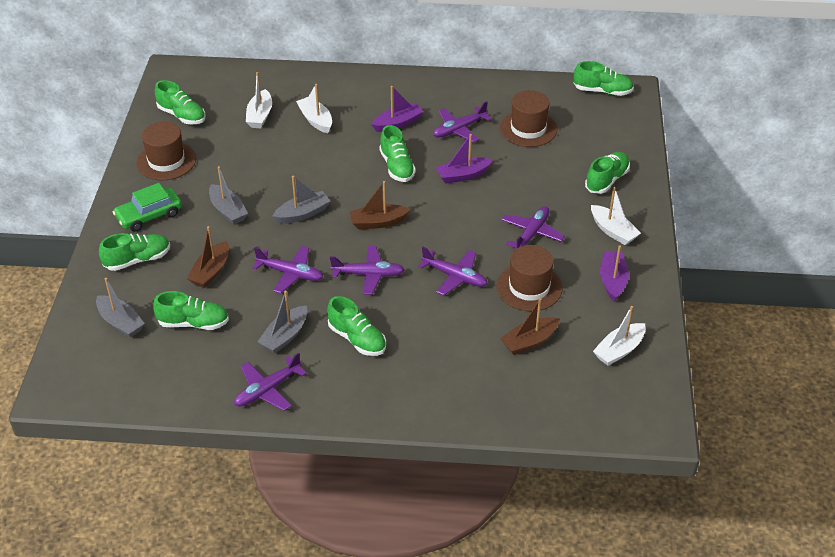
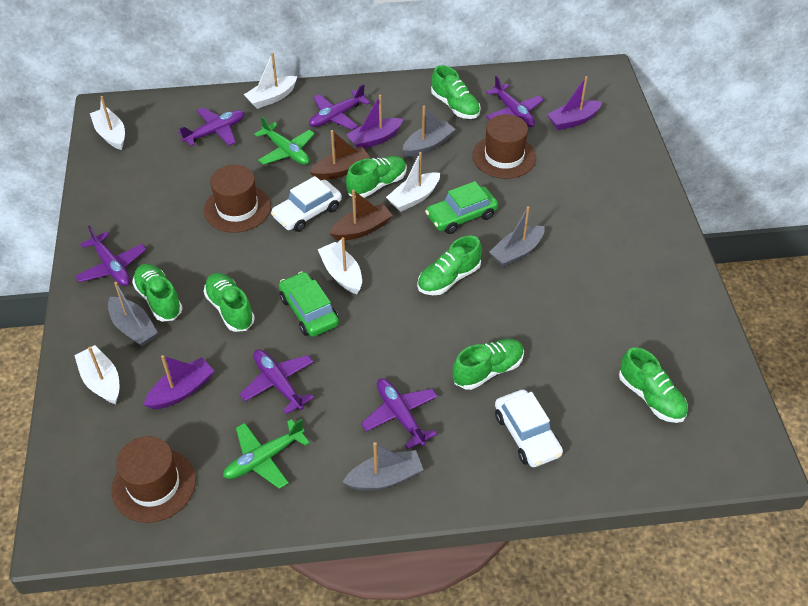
brown boat: [187,226,229,288] [349,181,410,229] [500,298,560,355] = 3 -> [310,130,370,180] [330,190,393,241] = 2
green car: [113,183,182,232] = 1 -> [279,271,339,337] [425,181,498,234] = 2
green plane: none = 0 -> [223,419,310,489] [254,116,315,165] = 2
white boat: [246,72,272,128] [296,84,332,133] [591,187,641,245] [593,306,646,366] = 4 -> [74,345,119,404] [90,96,125,150] [244,53,297,109] [318,237,362,294] [386,152,440,212] = 5
white car: none = 0 -> [271,176,342,232] [495,389,563,467] = 2

